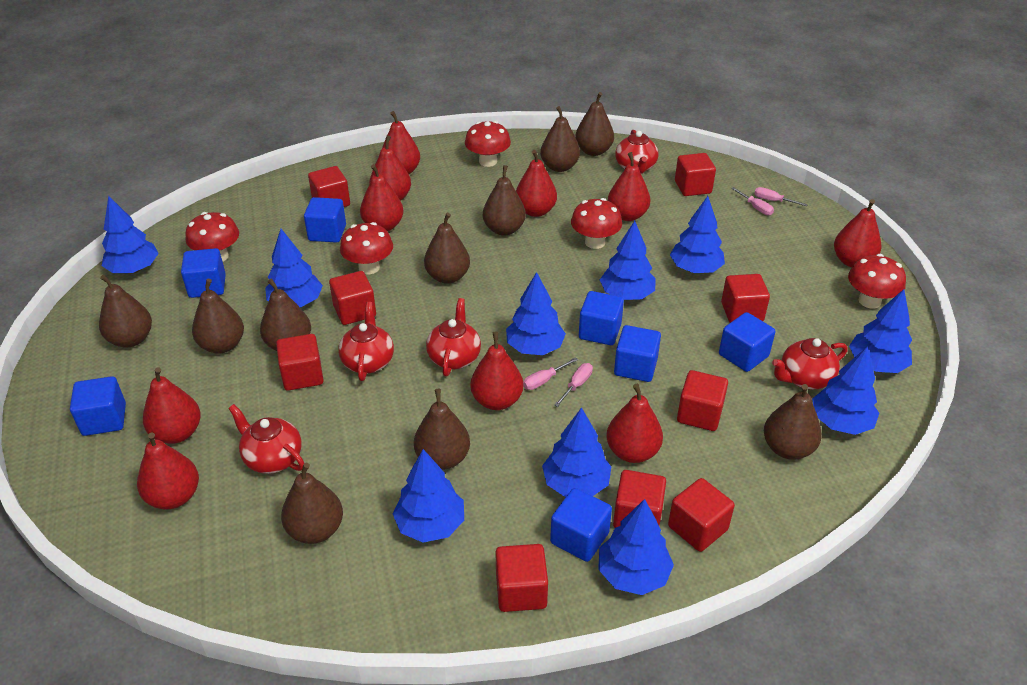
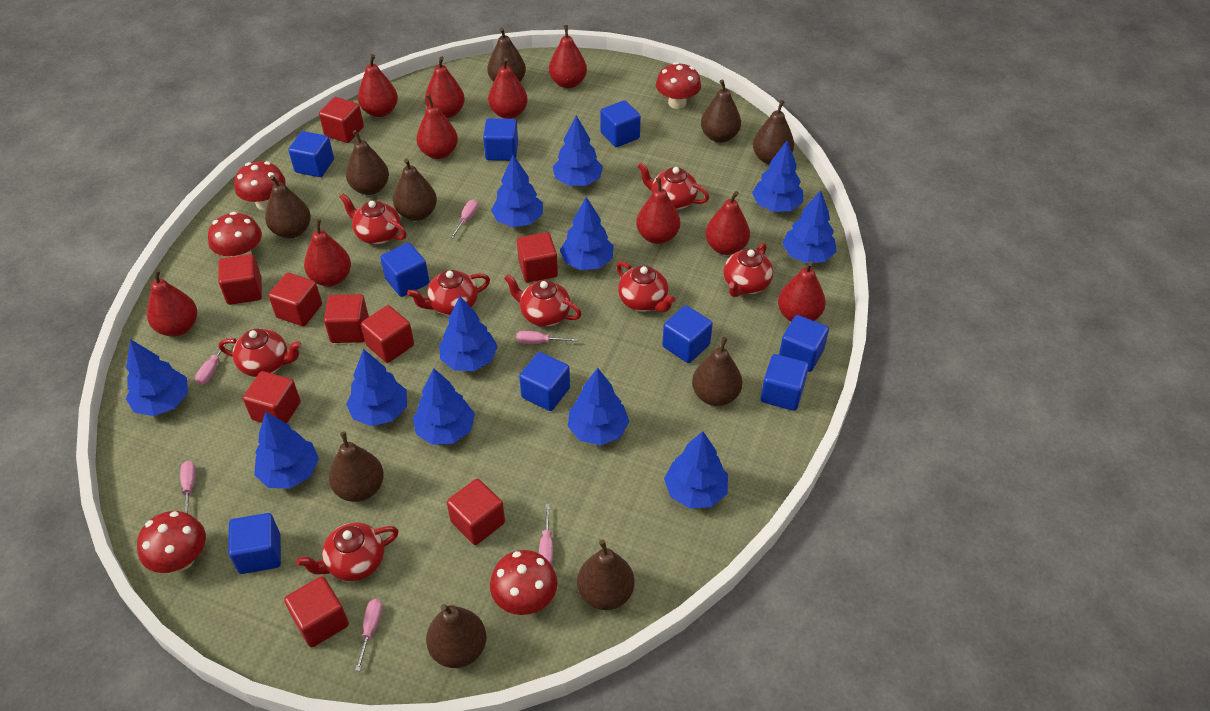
blue cube: [70,376,126,436] [181,248,226,298] [304,197,346,243] [550,488,612,562] [579,291,624,345] [614,325,661,382] [719,312,775,372] = 7 -> [228,513,281,574] [288,131,334,177] [380,243,429,297] [483,118,518,161] [519,352,570,411] [600,100,641,147] [662,305,713,363] [761,354,809,411] [779,315,829,372] = 9
blue tree: [102,196,159,273] [265,229,323,307] [393,449,464,543] [506,272,566,355] [542,407,611,497] [598,499,674,595] [600,221,656,300] [670,196,725,273] [812,346,879,435] [849,289,912,373] = 10 -> [126,339,188,416] [254,412,319,489] [346,349,407,426] [413,368,475,445] [440,296,498,371] [491,155,543,227] [553,115,603,186] [560,197,614,270] [568,368,629,445] [664,431,728,509] [752,141,803,212] [782,190,837,263] = 12
pink screwdriver: [523,357,578,390] [554,363,593,407] [731,187,774,215] [754,187,808,206] = 4 -> [180,461,196,514] [195,336,231,385] [355,599,382,671] [450,199,478,238] [516,331,577,344] [539,504,553,565] = 6
red teapot: [228,404,304,474] [338,302,394,381] [426,298,481,376] [615,130,658,174] [772,338,848,390] = 5 -> [219,329,302,377] [296,522,399,582] [340,193,407,244] [407,270,490,316] [504,274,581,327] [616,261,675,312] [637,163,709,210] [723,243,773,297] = 8

